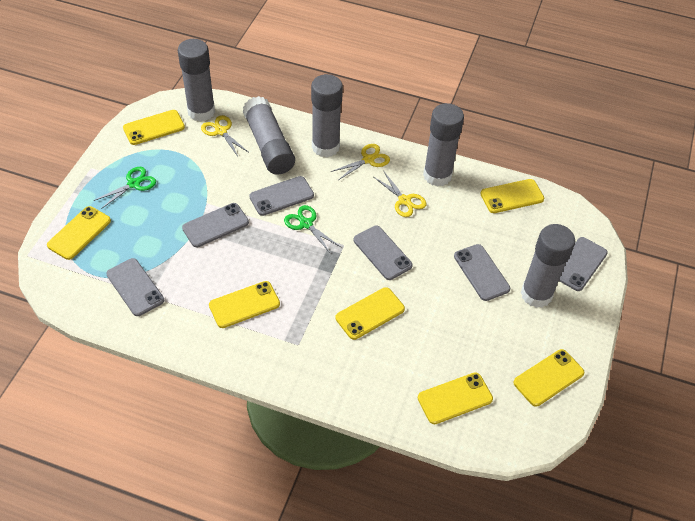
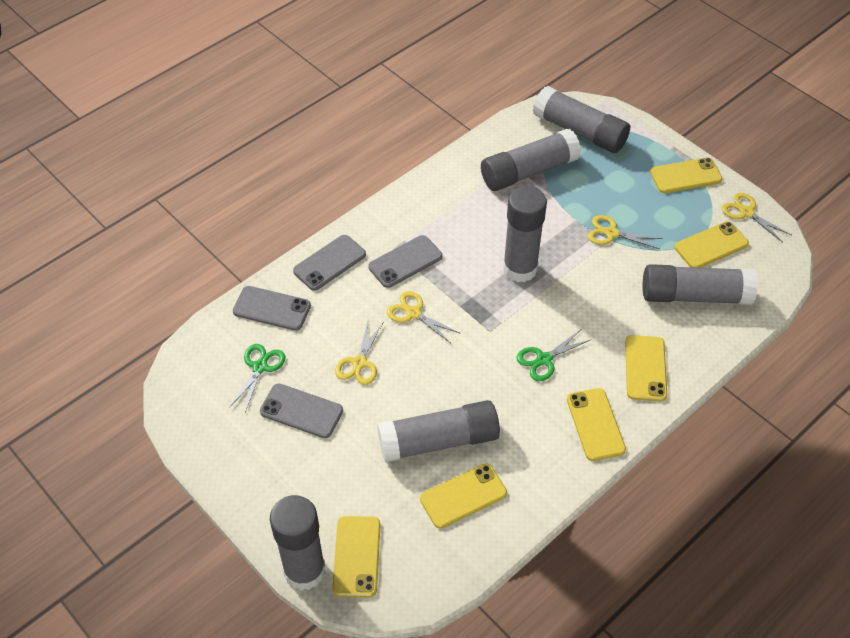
grey glue stick: [178,39,215,122] [243,96,295,175] [311,74,343,158] [423,103,464,187] [521,224,575,308] = 5 -> [270,495,325,591] [377,400,500,462] [481,129,581,191] [503,186,547,282] [533,86,630,153] [643,264,758,305] = 6
grey phone: [106,258,164,316] [182,203,249,247] [249,176,314,216] [354,226,412,280] [454,244,510,301] [559,237,608,291] = 6 -> [233,286,311,331] [260,383,343,438] [293,235,366,291] [368,235,442,288] = 4
yellow phone: [47,206,111,260] [123,110,185,145] [209,281,280,328] [336,287,405,340] [418,372,493,424] [480,179,544,213] [513,349,585,407] = 7 -> [332,516,380,597] [420,463,507,529] [567,388,626,461] [625,335,667,402] [650,158,722,193] [675,221,749,268] = 6
yellow scissors: [201,115,248,157] [331,144,390,180] [374,172,426,217] = 3 -> [335,321,383,385] [387,291,461,343] [588,215,662,249] [722,193,791,242] = 4

